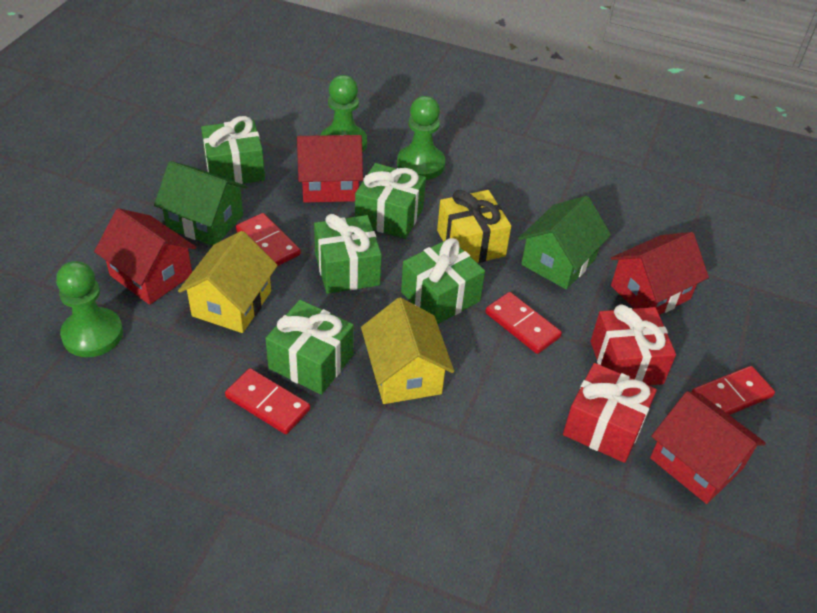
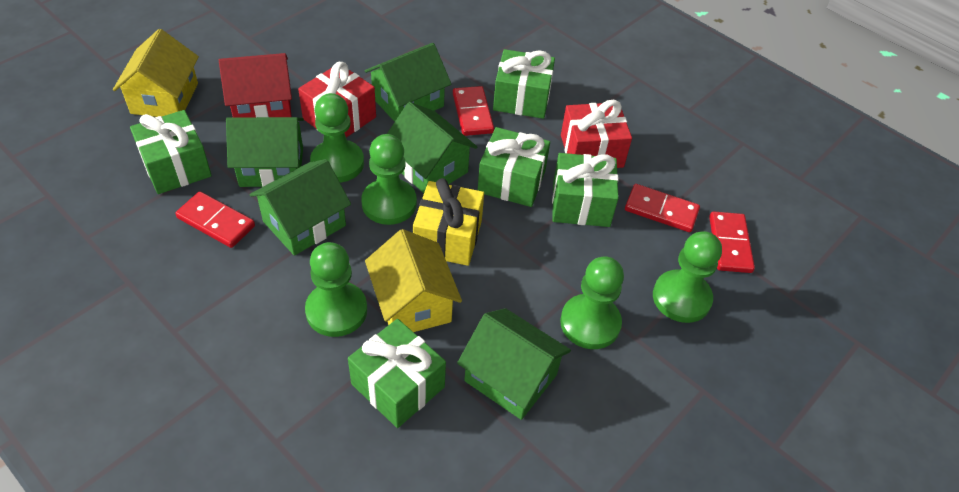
green house: [154,161,247,246] [518,196,611,289] = 2 -> [226,117,304,187] [250,159,351,256] [365,43,451,122] [387,102,477,193] [457,308,571,420] = 5
green pawn: [56,261,123,357] [320,75,367,153] [397,96,445,180] = 3 -> [305,242,367,337] [310,93,364,183] [361,134,417,225] [560,257,624,349] [653,231,722,323] = 5
red house: [94,208,196,305] [297,135,363,203] [611,232,709,315] [650,391,766,504] = 4 -> [219,53,292,117] = 1

